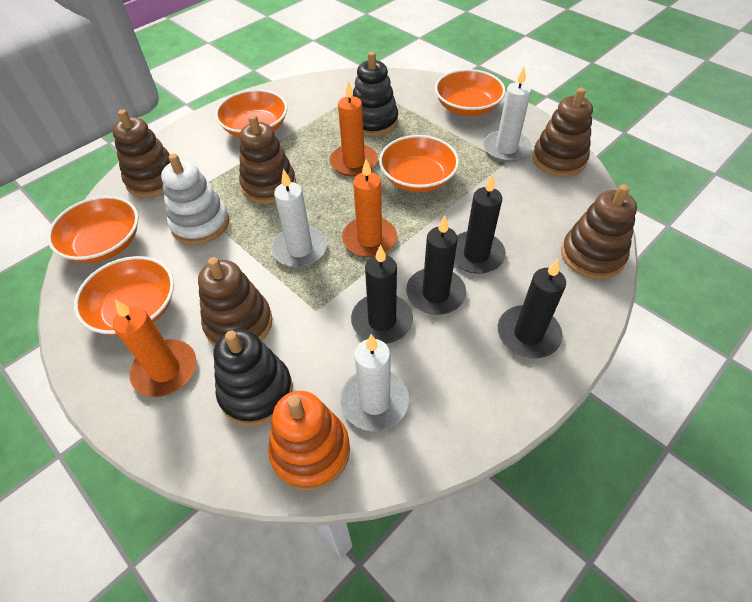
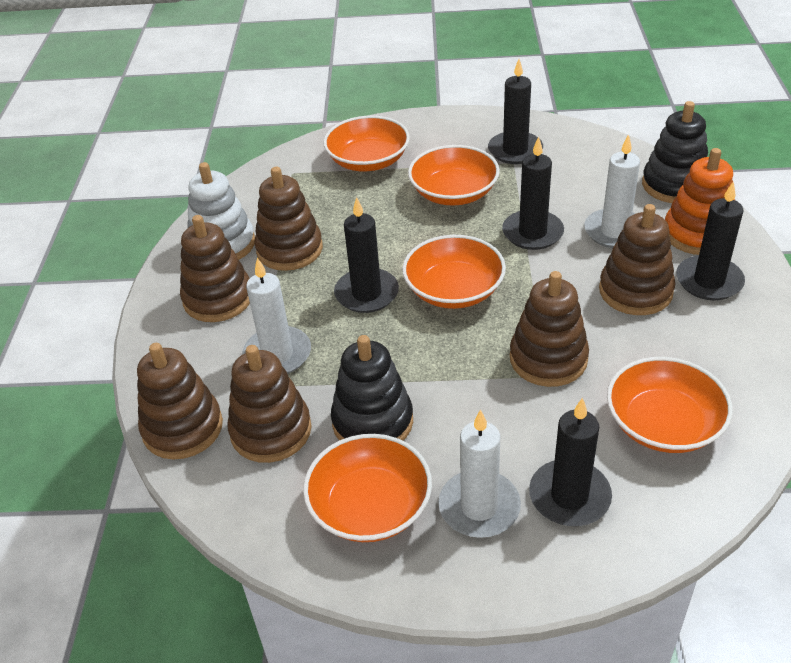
black candle: [351,244,413,344] [406,215,466,315] [454,174,506,274] [498,259,566,358] = 4 -> [334,197,399,313] [488,59,543,164] [502,136,564,250] [529,398,612,526] [676,181,745,300] = 5
brown stacking toy: [112,109,170,198] [198,257,273,347] [239,115,296,204] [532,88,593,177] [561,184,637,279] = 5 -> [137,343,223,460] [180,215,250,322] [227,345,312,463] [254,167,323,271] [510,271,589,387] [599,204,675,315] = 6
orange candle: [113,300,196,397] [330,81,378,176] [342,159,397,257] = 3 -> none = 0

